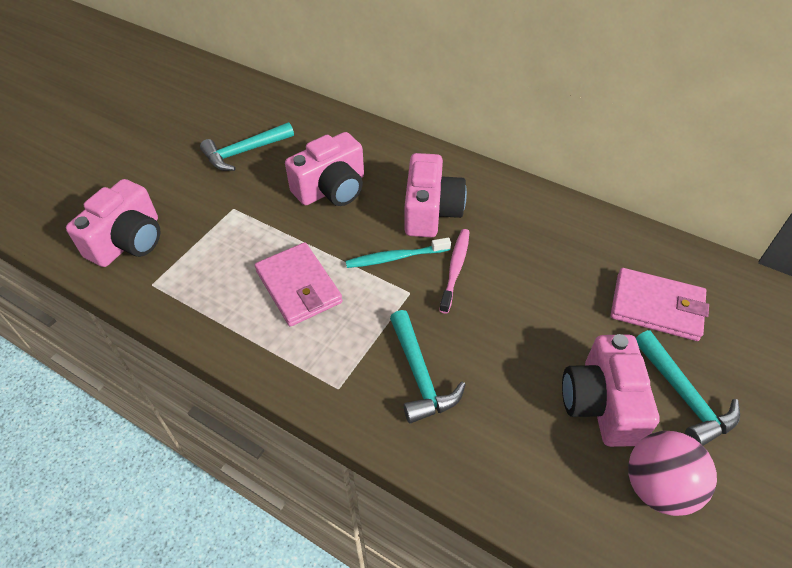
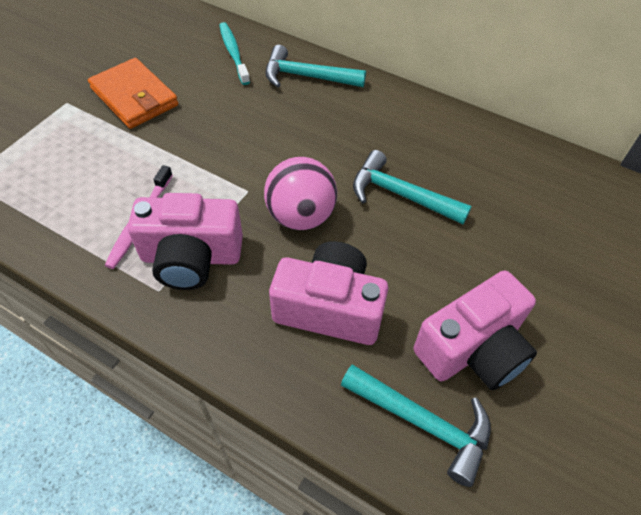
orange wallet: none = 0 -> [88,58,178,129] = 1
pink camera: [66,179,160,267] [285,132,364,206] [404,153,467,237] [562,334,660,447] = 4 -> [128,193,243,290] [269,241,388,345] [414,270,537,390] = 3
pink wallet: [255,242,343,327] [610,268,709,341] = 2 -> none = 0

